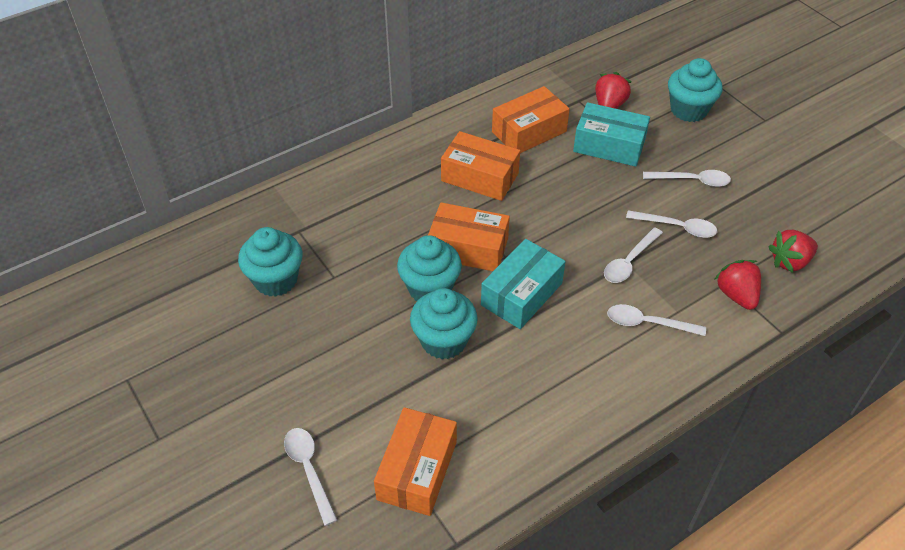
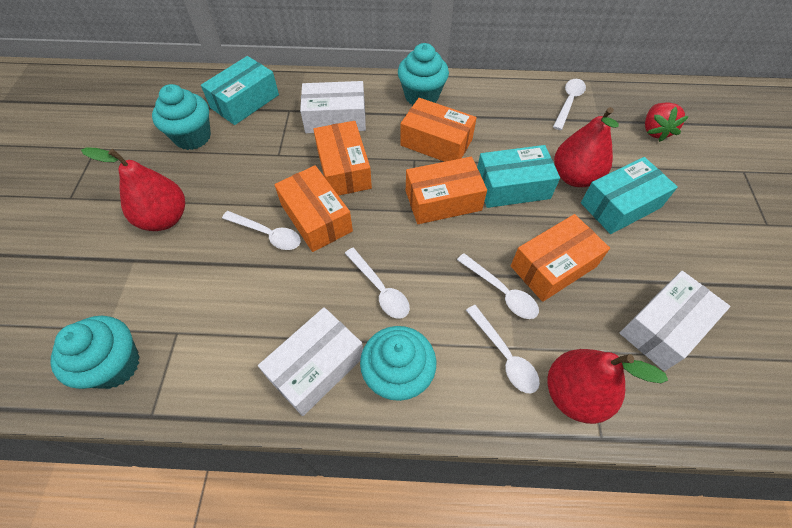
orange box: [374,407,457,516] [428,202,510,271] [441,131,520,201] [492,86,570,153] = 4 -> [274,165,353,252] [313,121,372,196] [400,98,477,162] [406,156,487,224] [511,214,610,302] = 5
red pear: none = 0 -> [81,147,185,231] [547,349,668,424] [554,107,619,187] = 3
red strawberry: [595,72,632,109] [714,260,761,310] [768,230,818,273] = 3 -> [645,103,689,142] = 1
turquoise box: [481,239,566,329] [573,102,650,167] = 2 -> [201,56,279,125] [477,145,560,208] [581,157,678,234] = 3
white box: none = 0 -> [258,307,363,416] [300,81,366,133] [620,271,730,371] = 3

